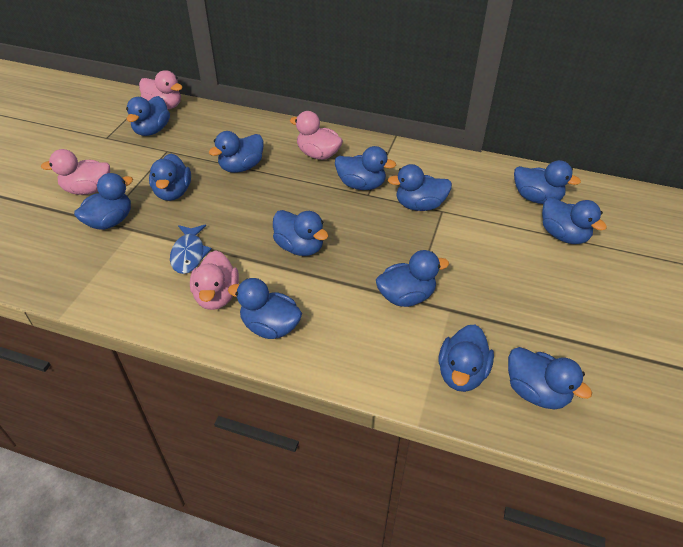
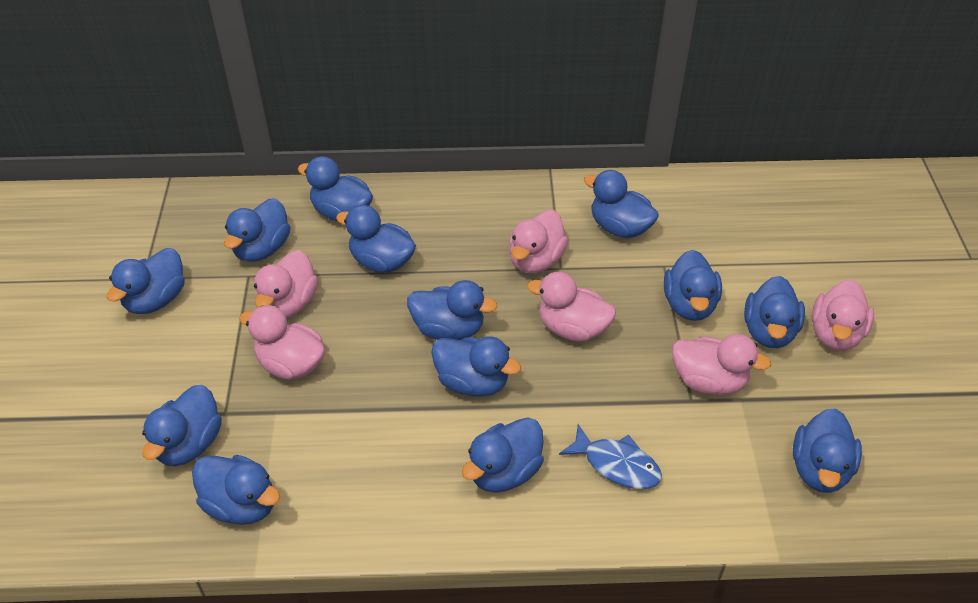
pink duck: [41,149,110,195] [139,70,183,110] [190,250,239,310] [290,111,343,160] = 4 -> [239,305,325,380] [254,250,318,318] [509,210,568,273] [527,272,616,342] [672,334,771,395] [811,280,874,351] = 6

